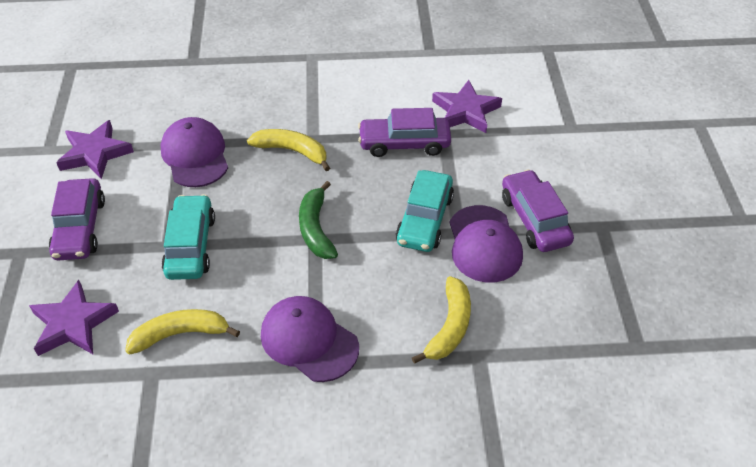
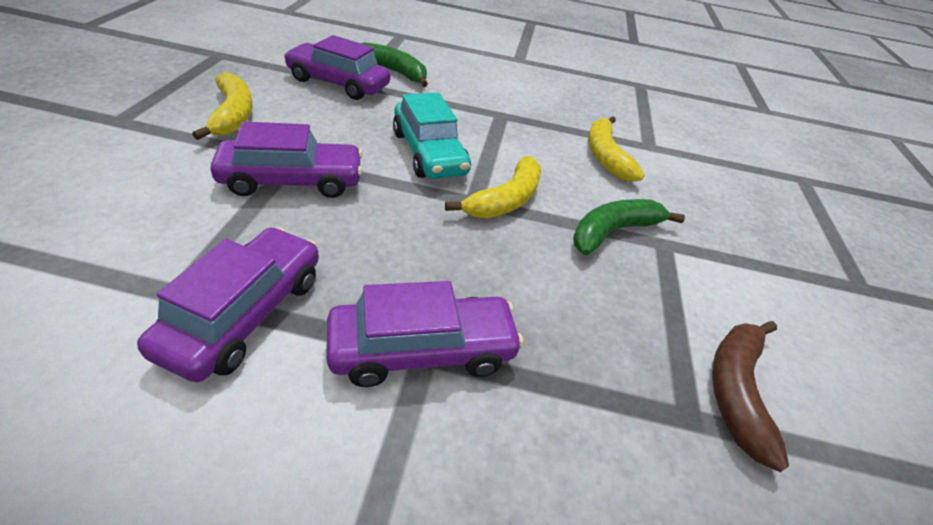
brown banana: none = 0 -> [712,321,789,472] = 1
green banana: [299,181,338,259] = 1 -> [361,42,428,87] [573,199,685,255] = 2
purple cap: [160,117,228,187] [261,296,359,382] [450,205,523,283] = 3 -> none = 0
purple car: [49,178,105,260] [358,108,451,157] [502,169,574,252] = 3 -> [137,227,319,382] [211,122,363,198] [284,35,390,100] [326,281,524,387] = 4
purple star: [29,280,119,356] [56,120,134,179] [432,80,502,133] = 3 -> none = 0
turquoise car: [161,194,215,280] [396,170,454,252] = 2 -> [393,93,471,179] = 1

